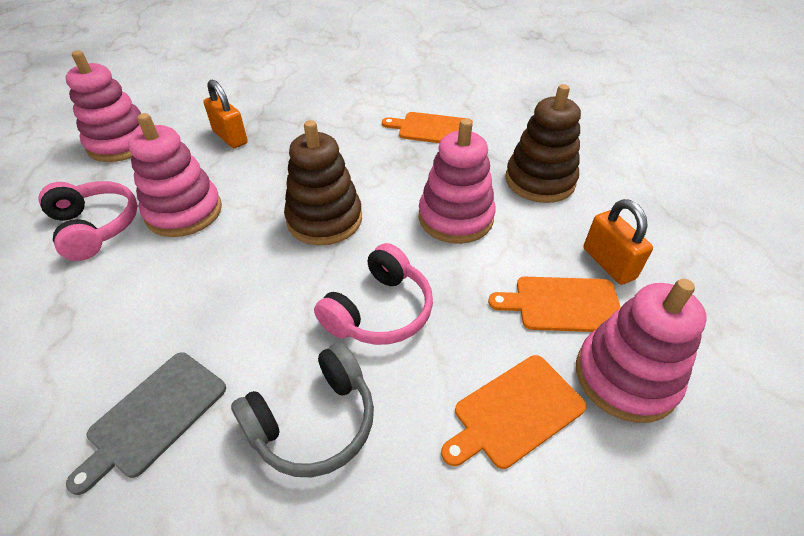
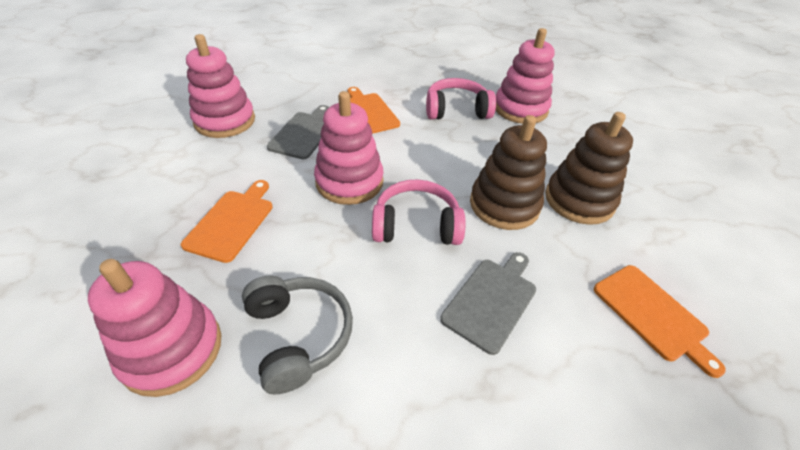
grey cutting board: [66,352,226,495] = 1 -> [267,105,329,159] [440,252,536,355] = 2
orange padlock: [203,79,248,148] [583,199,653,285] = 2 -> none = 0

